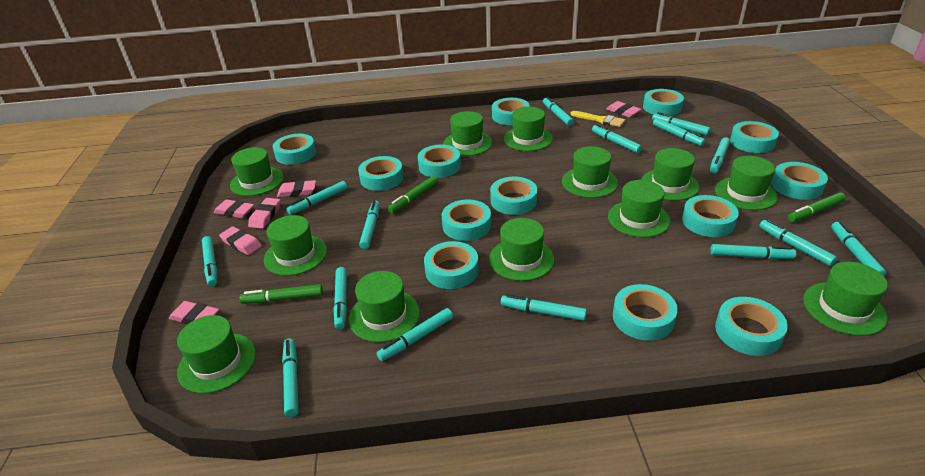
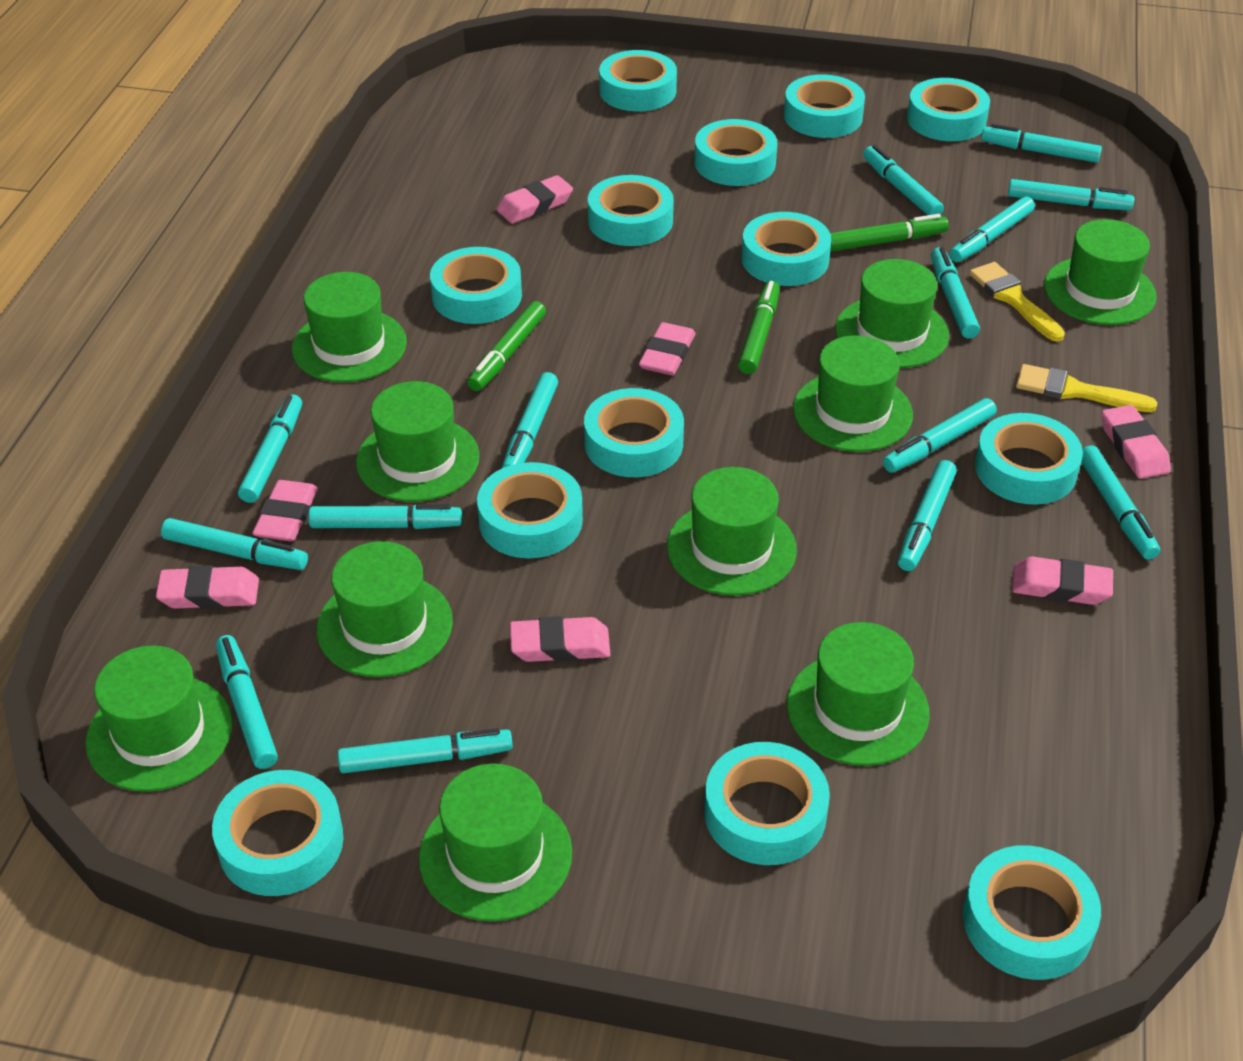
green hat: [177,315,256,393] [230,147,284,196] [264,215,327,276] [349,271,420,342] [443,111,492,156] [489,218,554,281] [504,107,553,151] [562,146,618,198] [608,180,671,237] [641,148,700,201] [715,156,778,210] [803,262,888,336] = 12 -> [85,645,232,792] [292,272,407,382] [316,541,453,677] [356,381,480,502] [419,763,572,921] [667,467,797,596] [787,622,930,766] [793,335,913,452] [835,259,949,368] [1044,219,1157,325] = 10
pink eraser: [169,301,219,325] [214,199,254,218] [219,226,262,255] [248,198,281,229] [277,180,316,198] [606,101,642,118] = 6 -> [156,565,259,609] [252,480,318,541] [497,175,573,224] [510,616,610,662] [639,322,695,375] [1012,557,1113,605] [1101,405,1171,479] = 7
turquoise marker: [202,236,217,287] [282,338,299,417] [287,181,347,215] [333,267,347,330] [359,200,380,249] [377,308,453,361] [501,294,587,321] [543,97,574,126] [592,124,642,153] [652,112,711,135] [653,118,706,146] [710,137,730,173] [710,244,796,259] [759,220,837,266] [831,222,887,276] = 15 -> [161,518,308,570] [216,635,278,769] [238,394,302,503] [308,504,462,529] [338,728,513,773] [502,372,558,468] [863,145,944,215] [883,398,997,473] [898,460,957,571] [931,247,980,339] [950,196,1035,262] [981,124,1102,162] [1008,179,1134,210] [1081,445,1160,560] = 14
yellow brush: [570,111,625,127] = 1 -> [969,262,1065,342] [1016,364,1158,412] = 2

